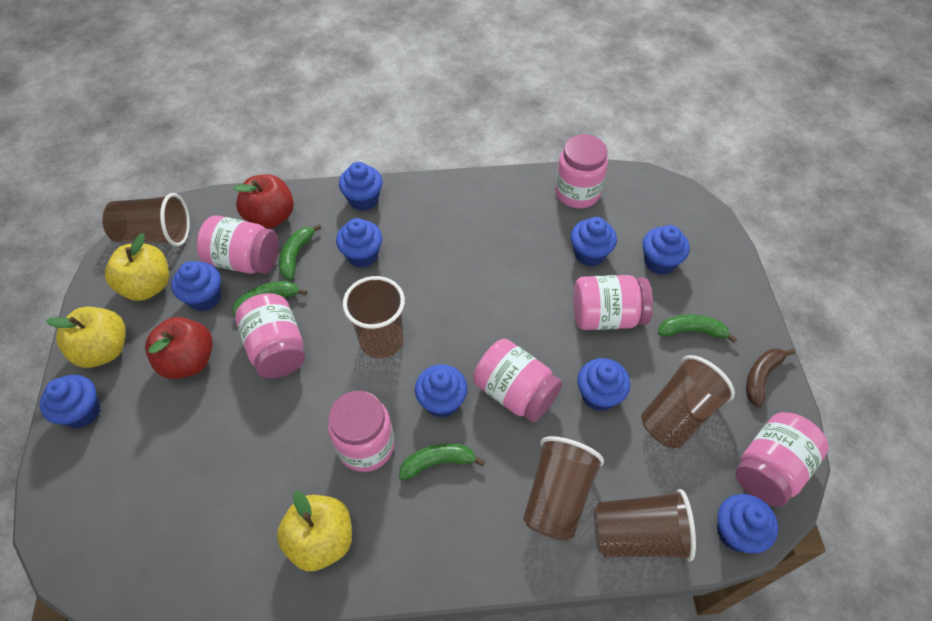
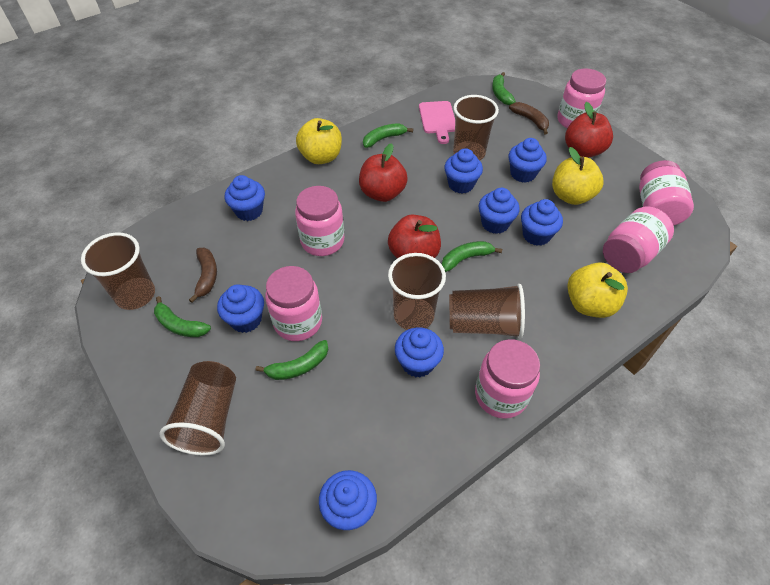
blue cupcake: [40,375,101,428] [171,261,221,311] [336,218,382,268] [339,162,383,211] [415,364,468,418] [571,217,617,267] [577,358,630,411] [643,225,690,275] [717,494,778,554] = 9 -> [217,284,264,333] [225,175,265,221] [319,470,377,530] [395,327,444,377] [444,148,483,193] [479,188,519,234] [508,138,547,183] [521,199,563,246] = 8
brown banana: [746,348,795,407] = 1 -> [189,248,217,303] [509,102,549,135] = 2
green banana: [232,281,307,316] [279,224,321,280] [399,443,485,480] [658,314,737,343] = 4 -> [154,296,211,337] [255,340,329,380] [363,123,413,148] [442,241,502,272] [492,72,516,105] = 5
pink cutting board: none = 0 -> [419,101,455,144] = 1
pink jar: [197,215,279,274] [235,293,305,378] [328,391,395,472] [473,339,562,422] [555,134,608,208] [573,275,653,330] [736,412,829,507] = 7 -> [265,266,322,341] [295,186,344,256] [475,339,540,419] [557,68,606,128] [603,206,674,273] [639,160,694,226] = 6
red apple: [145,317,213,379] [233,174,294,229] = 2 -> [359,143,408,202] [388,215,441,258] [565,102,613,158] = 3

